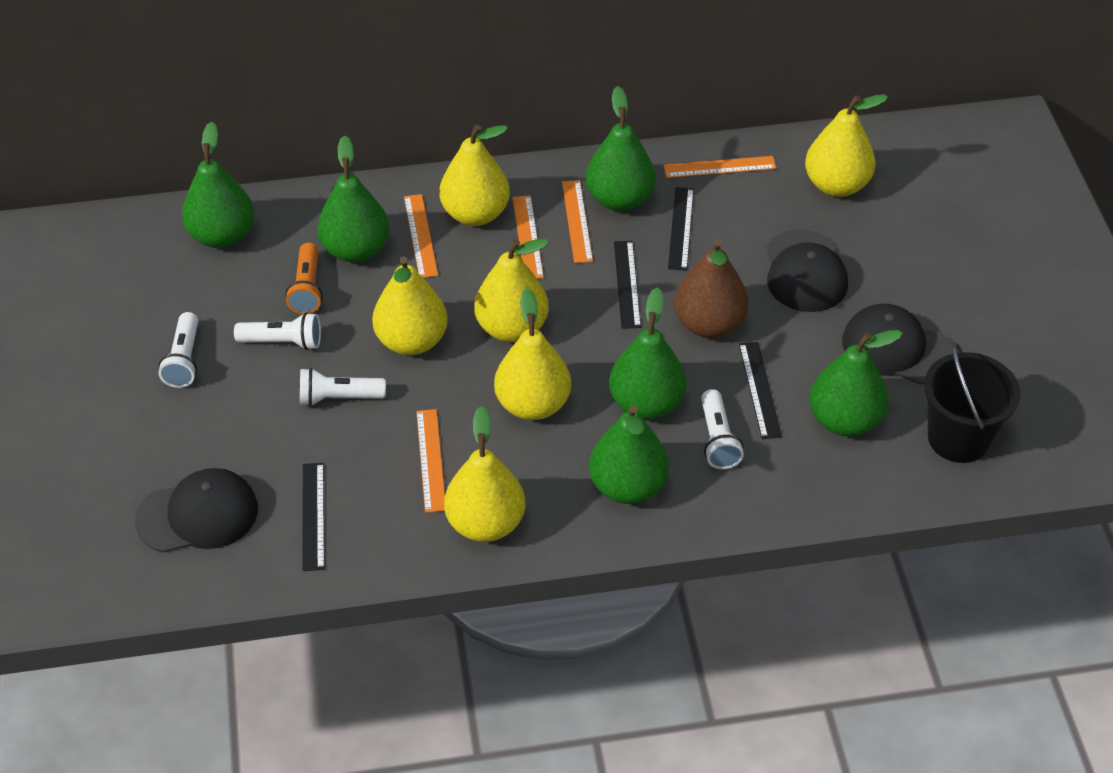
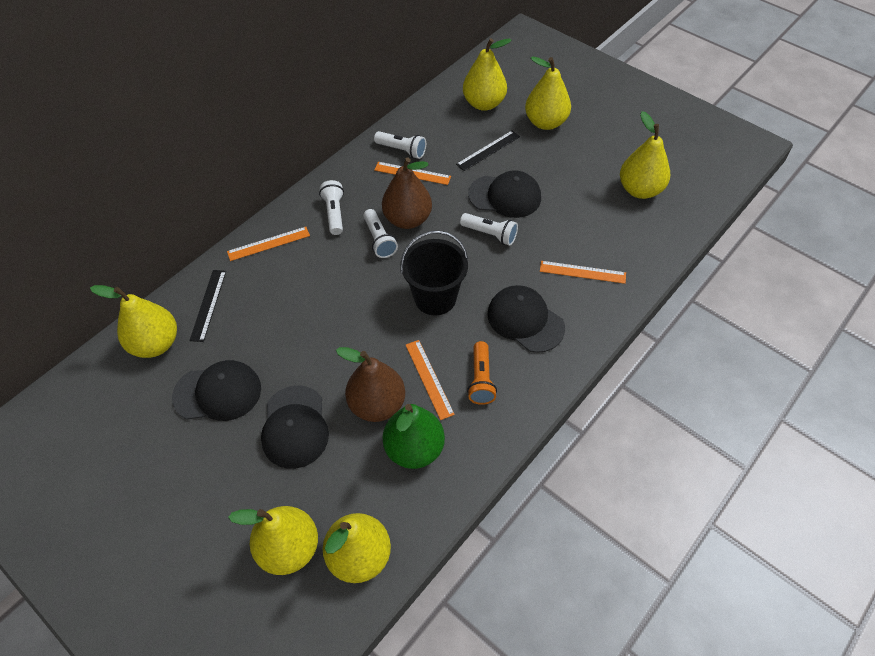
black cap: [135,468,258,553] [767,230,848,312] [842,303,953,385] = 3 -> [172,360,261,421] [261,386,329,469] [468,171,541,218] [487,285,565,353] = 4
black ruler: [303,463,325,571] [614,241,641,329] [668,187,694,271] [739,342,782,439] = 4 -> [189,270,226,342] [456,131,520,171] = 2
brown pear: [674,239,749,338] = 1 -> [336,347,405,422] [382,157,432,229] = 2
green pear: [182,122,254,248] [317,135,390,263] [586,86,656,211] [589,405,669,504] [609,287,686,419] [810,330,903,436] = 6 -> [382,404,445,469] = 1
orange ruler: [404,194,438,278] [416,409,445,513] [512,195,544,279] [562,180,593,263] [663,156,776,178] = 5 -> [227,227,310,261] [374,162,451,185] [406,340,455,420] [540,261,626,284] = 4

